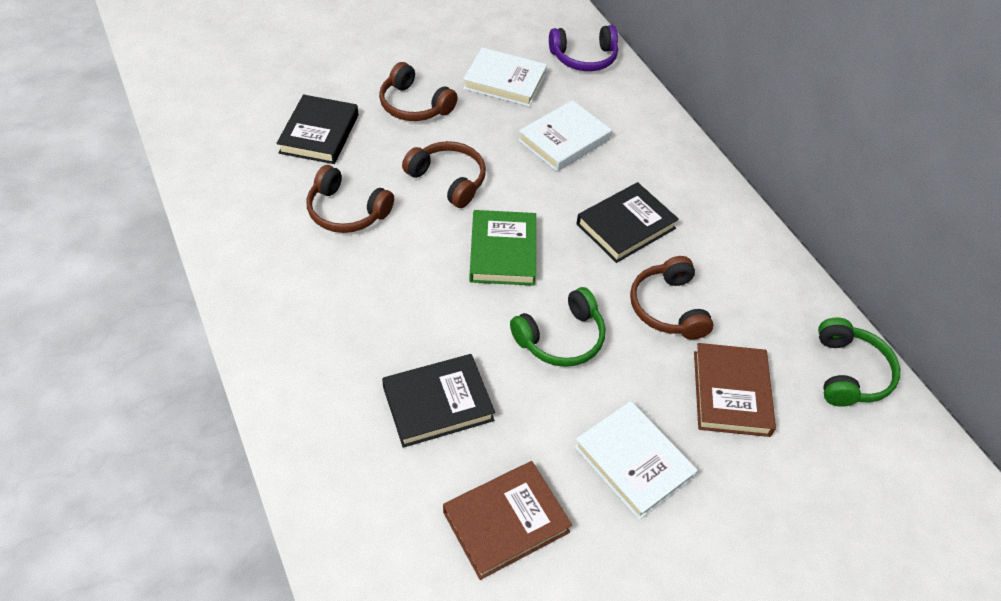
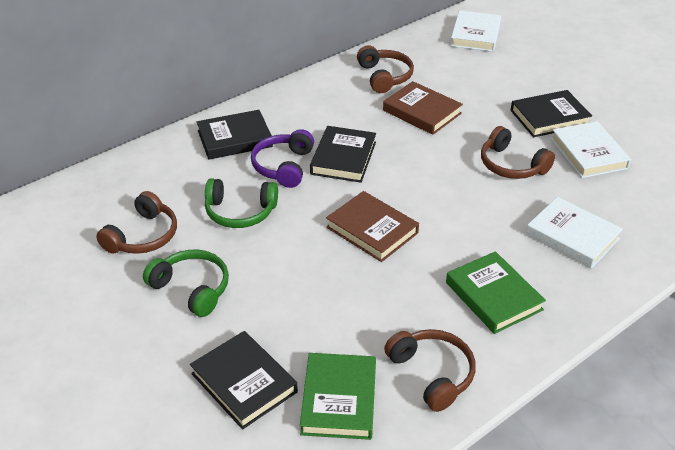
black book: [276,95,358,164] [382,354,495,448] [577,182,679,263] = 3 -> [190,331,298,429] [197,110,273,160] [310,126,376,183] [511,90,592,137] = 4
green book: [469,210,536,286] = 1 -> [300,353,376,440] [446,251,546,334] = 2

